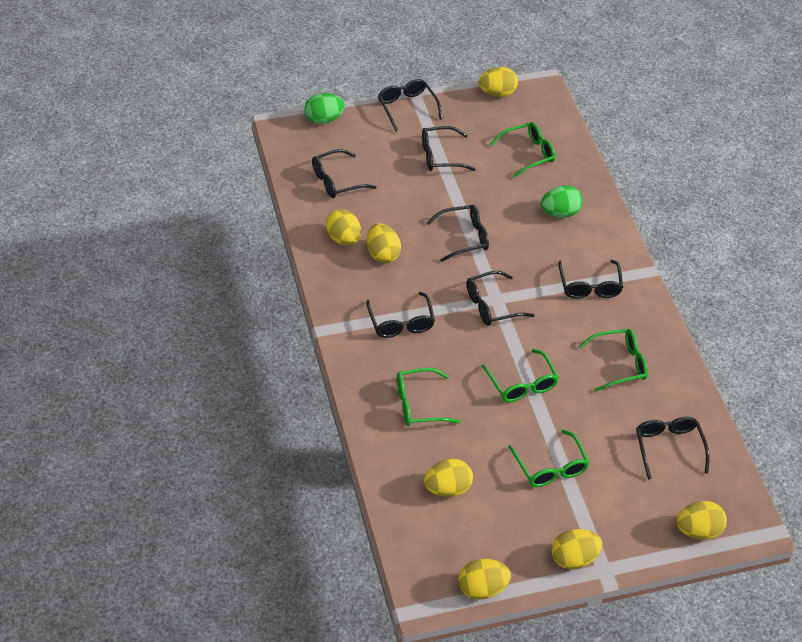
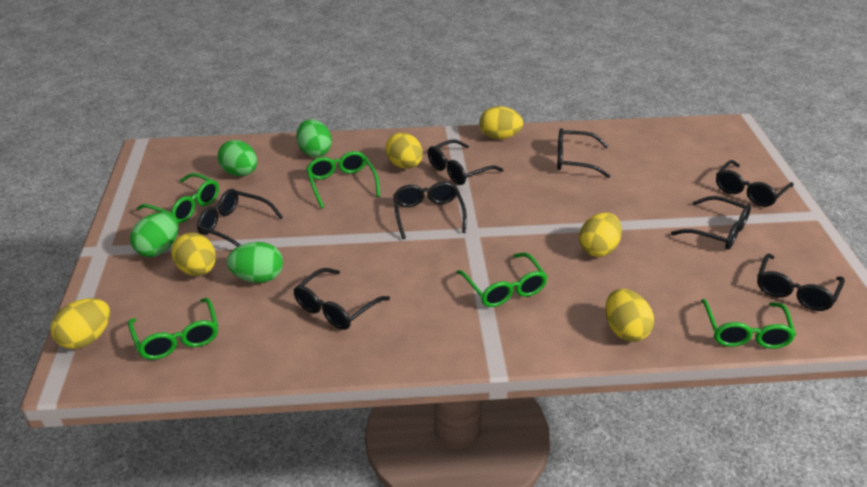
green egg: [304,93,345,124] [541,185,583,218] = 2 -> [130,212,178,257] [218,140,257,176] [227,242,283,283] [296,119,332,157] = 4
yellow egg: [326,209,361,246] [367,223,401,263] [424,459,473,497] [458,559,511,599] [479,67,518,97] [551,529,603,569] [676,501,727,540] = 7 -> [50,298,110,349] [171,232,216,276] [385,132,423,169] [479,106,523,140] [579,212,622,257] [605,289,654,342] = 6

